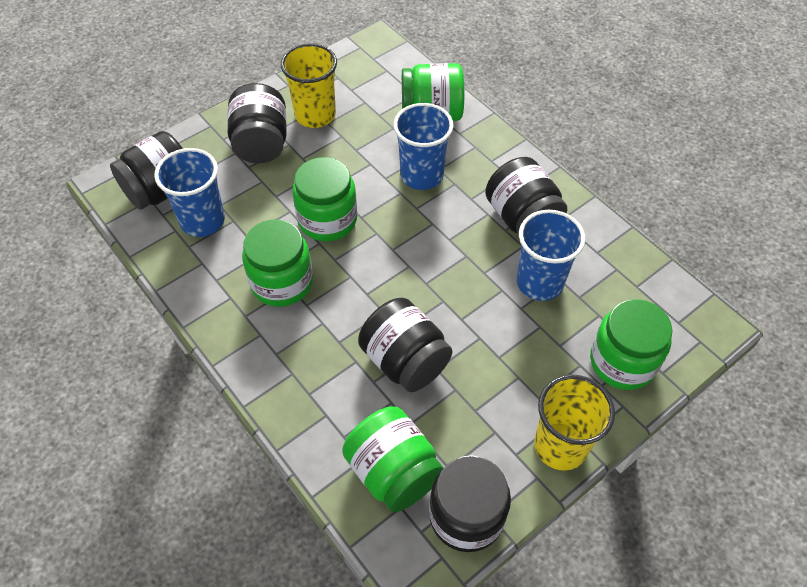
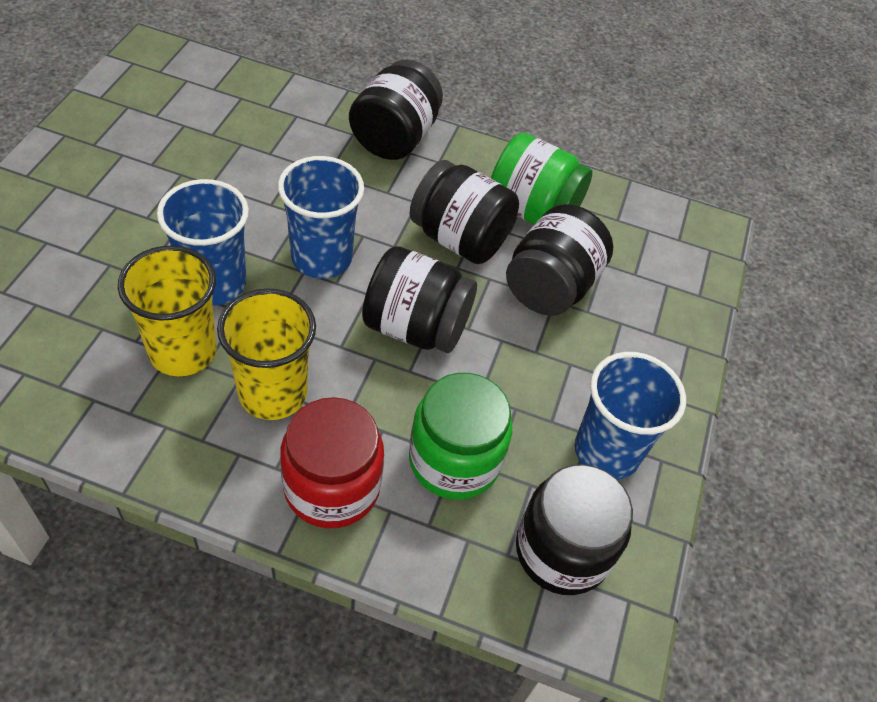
green jar: [242,220,313,307] [292,157,357,241] [342,407,443,512] [402,63,464,121] [590,299,673,390] = 5 -> [409,373,512,500] [491,133,592,224] = 2
red jar: none = 0 -> [280,397,384,528] = 1

